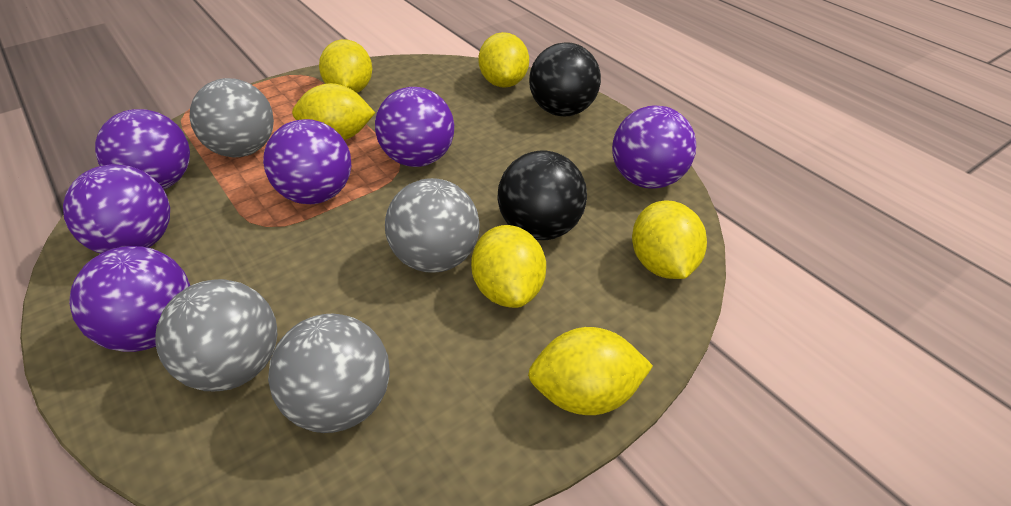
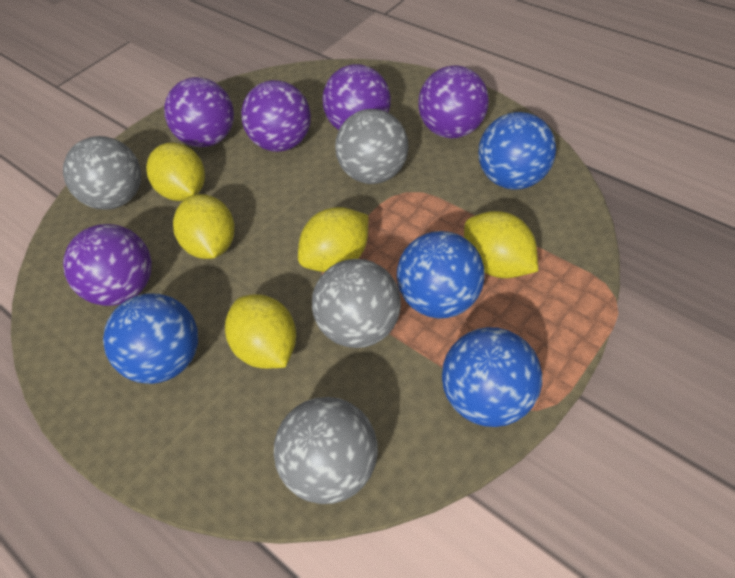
black ball: [498,150,587,240] [529,42,601,116] = 2 -> none = 0
blue ball: none = 0 -> [103,294,198,384] [397,231,485,319] [442,327,542,427] [478,112,556,190] = 4
purple ball: [63,164,170,254] [69,246,190,352] [95,109,190,189] [263,119,351,204] [375,87,454,167] [612,106,696,189] = 6 -> [63,224,152,306] [164,77,234,147] [241,80,311,152] [322,64,391,130] [418,65,489,138] = 5
yellow lemon: [292,83,375,140] [319,39,372,93] [471,225,546,308] [478,32,529,88] [528,327,653,415] [632,200,707,279] = 6 -> [146,142,205,201] [173,194,235,259] [225,294,296,369] [298,207,368,272] [464,211,538,278] = 5

